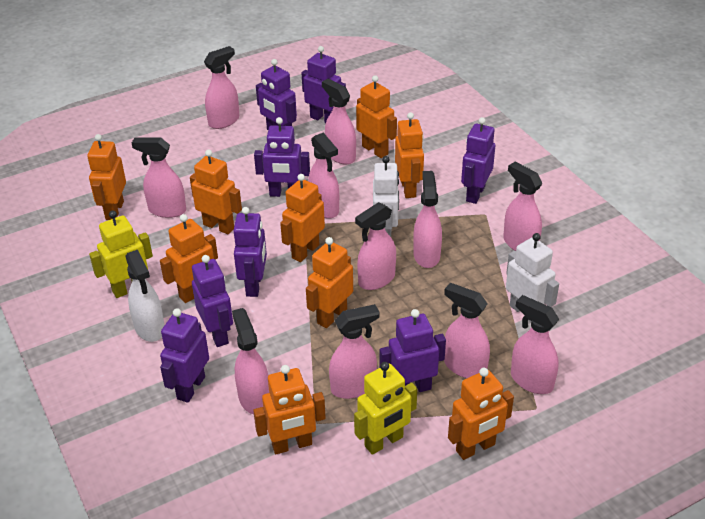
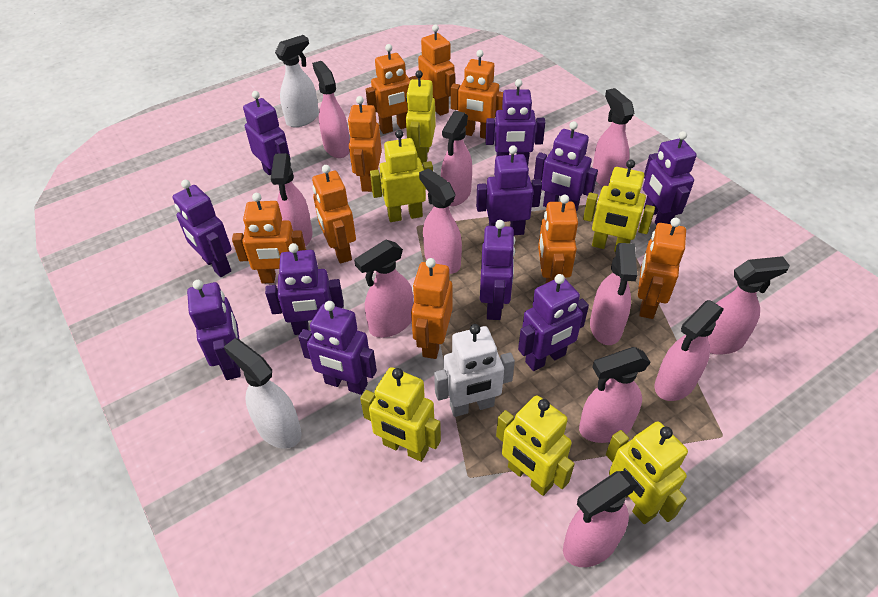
purple robot: [160,308,209,403] [192,255,233,347] [233,207,267,297] [254,117,310,197] [256,59,297,130] [302,46,346,123] [379,309,446,392] [461,117,495,204] = 8 -> [172,180,232,277] [187,280,241,380] [243,91,290,175] [265,243,344,335] [298,301,377,395] [476,145,542,235] [480,220,515,320] [485,79,545,165] [518,274,589,371] [534,121,598,212] [643,131,697,225] = 11
white robot: [373,156,399,237] [506,233,559,322] = 2 -> [434,324,515,417] = 1
white spray bottle: [125,250,165,342] = 1 -> [224,338,302,449] [275,35,319,127] = 2
yellow robot: [89,211,153,298] [354,362,417,455] = 2 -> [360,367,441,462] [370,130,433,222] [406,70,436,165] [496,395,575,496] [583,160,655,252] [606,421,688,524] = 6

